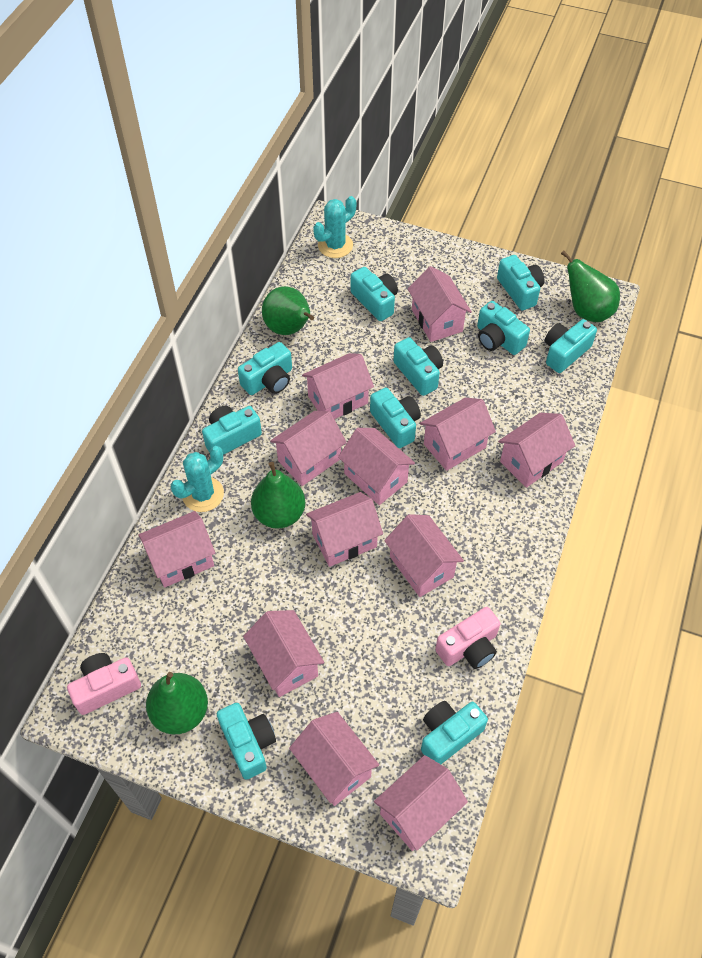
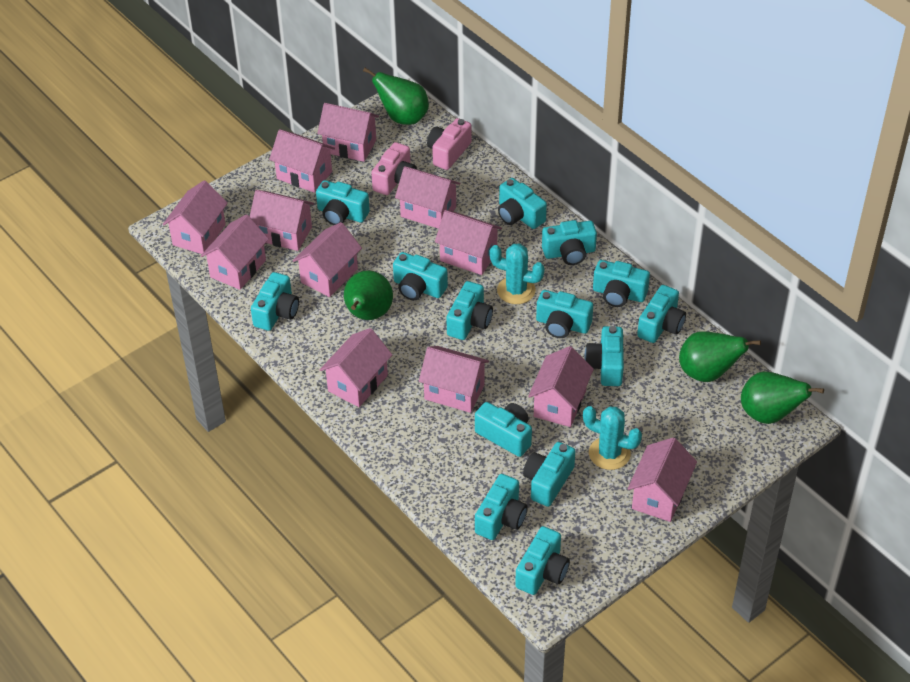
turquoise camera: [202,406,262,455] [217,703,276,780] [238,342,292,395] [351,267,398,321] [370,387,421,448] [393,337,443,396] [421,701,488,764] [477,301,530,355] [497,255,544,311] [545,319,597,373] = 10 -> [251,272,299,331] [316,180,370,225] [393,252,448,300] [446,281,493,340] [475,402,532,457] [475,474,528,540] [498,178,547,229] [515,526,570,595] [523,442,575,507] [536,290,593,338] [542,220,597,265] [584,326,624,386] [593,260,650,307] [637,285,686,343] = 14

